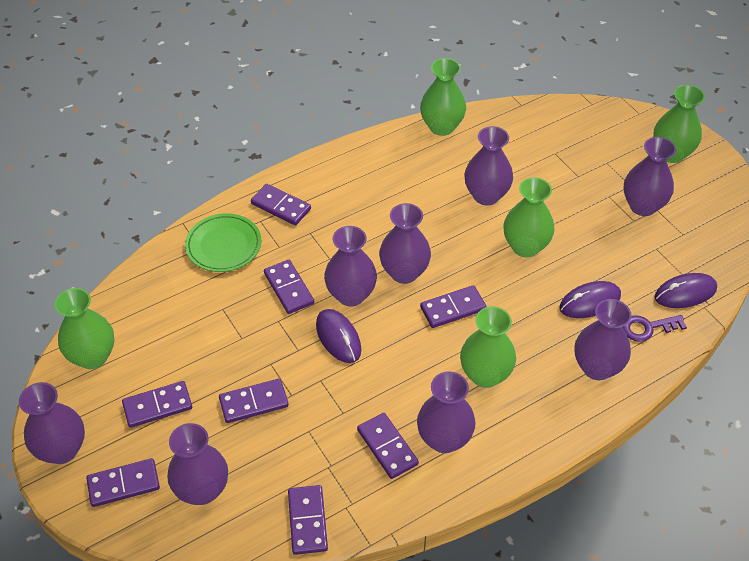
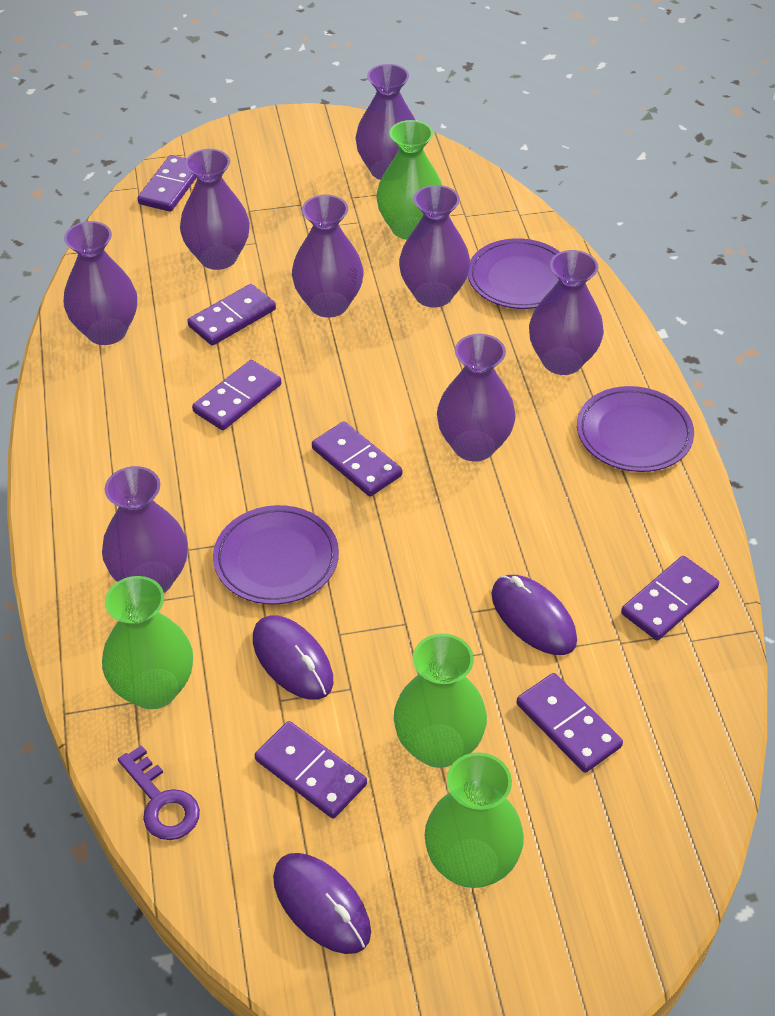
green plate: [185,213,261,272] = 1 -> none = 0
green vase: [54,288,114,369] [420,58,466,136] [460,306,516,388] [503,177,555,257] [653,85,705,163] = 5 -> [102,576,193,709] [376,120,442,240] [394,633,487,768] [424,752,524,888] = 4
purple domino: [86,458,160,507] [122,381,192,428] [219,378,289,423] [251,184,311,225] [264,260,314,314] [288,485,328,555] [357,413,419,479] [420,285,487,328] = 8 -> [137,155,196,211] [188,284,276,346] [192,360,281,430] [255,721,367,819] [312,421,402,497] [517,673,623,773] [621,556,719,640] = 7
purple plate: none = 0 -> [213,505,339,605] [468,238,560,309] [577,386,694,472] = 3

